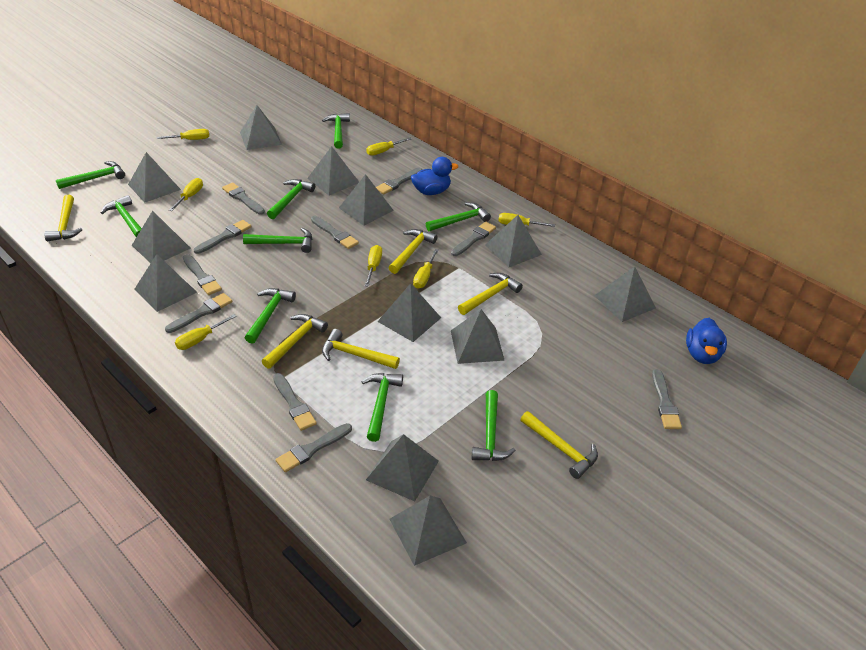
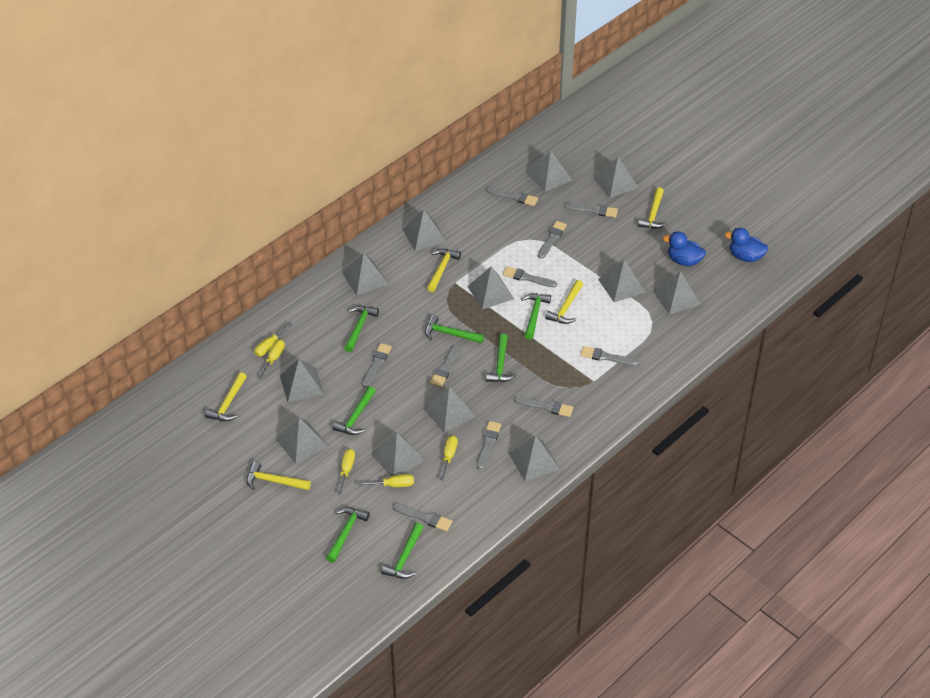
green hammer: [56,161,125,189] [101,195,142,237] [243,228,312,253] [245,288,296,344] [267,179,315,219] [322,113,350,149] [362,373,403,442] [426,202,491,231] [471,390,516,461] = 9 -> [326,507,370,563] [333,386,376,435] [344,306,379,352] [381,523,424,579] [425,315,484,343] [486,334,517,382] [521,293,551,340] = 7
yellow hammer: [44,195,83,241] [262,314,328,369] [322,329,400,369] [389,229,437,274] [458,273,523,315] [520,411,598,479] = 6 -> [205,372,247,421] [247,461,311,490] [427,249,461,292] [545,280,583,324] [638,187,667,229] = 5
yellow screwdriver: [157,129,209,140] [169,178,203,211] [175,314,237,350] [365,245,382,287] [366,138,411,156] [413,249,439,289] [498,213,555,227] = 7 -> [254,323,292,356] [258,340,285,379] [337,449,355,495] [358,474,414,487] [440,436,458,480] = 5

